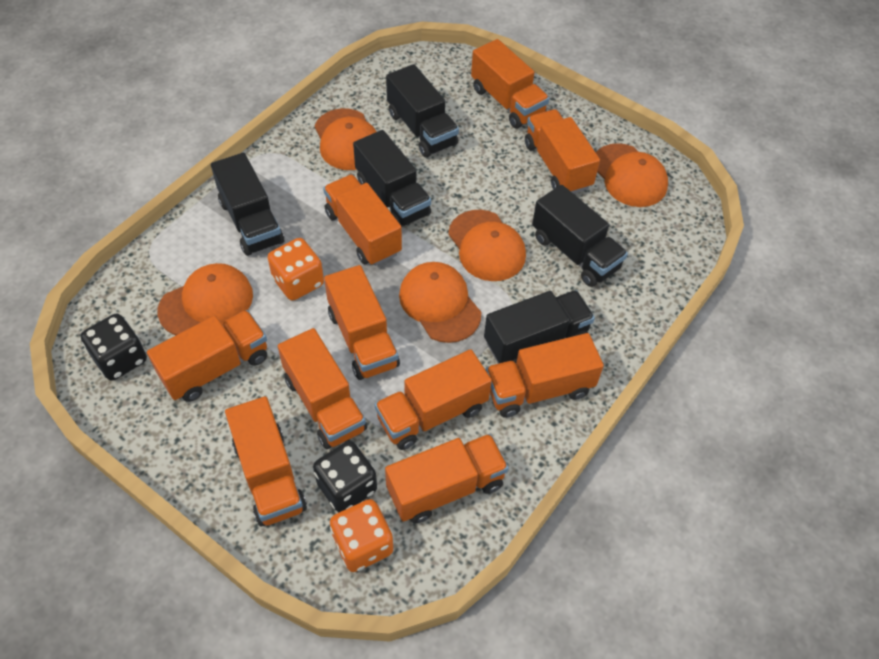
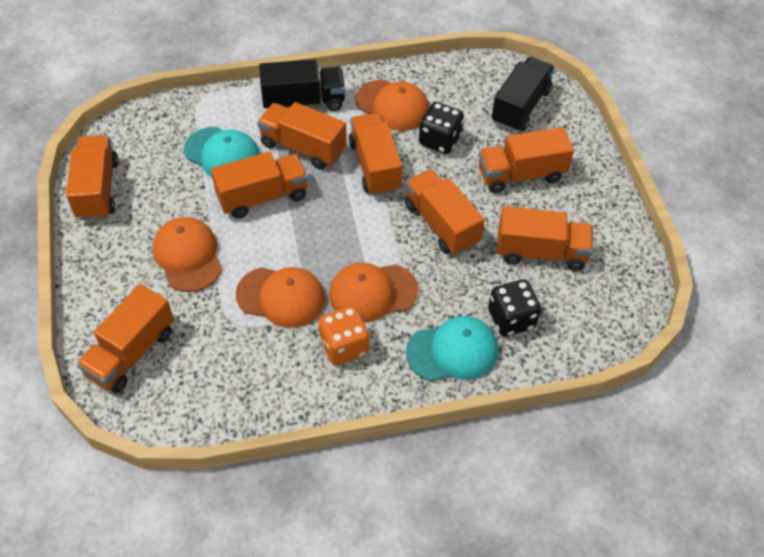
black truck: [211,152,284,256] [353,130,431,227] [386,64,459,158] [484,290,595,364] [532,185,628,287] = 5 -> [259,59,345,111] [492,56,555,132] = 2
orange cap: [158,263,253,335] [315,108,377,170] [399,262,481,343] [448,210,526,281] [596,143,668,207] = 5 -> [153,217,222,292] [236,267,325,328] [329,263,418,323] [356,80,429,131] = 4
orange dice: [268,238,324,301] [330,499,393,572] = 2 -> [318,306,369,365] = 1
orange truck: [147,310,267,402] [225,396,307,526] [278,328,367,449] [323,174,402,266] [324,265,400,380] [375,349,492,450] [385,434,509,524] [471,39,549,129] [486,333,604,418] [525,109,600,194] = 10 -> [66,135,119,220] [77,284,174,393] [211,152,308,219] [257,102,347,169] [349,113,402,196] [405,169,485,255] [479,127,574,193] [497,206,593,271] = 8
turquoise cap: none = 0 -> [184,127,260,177] [406,316,498,381] = 2

